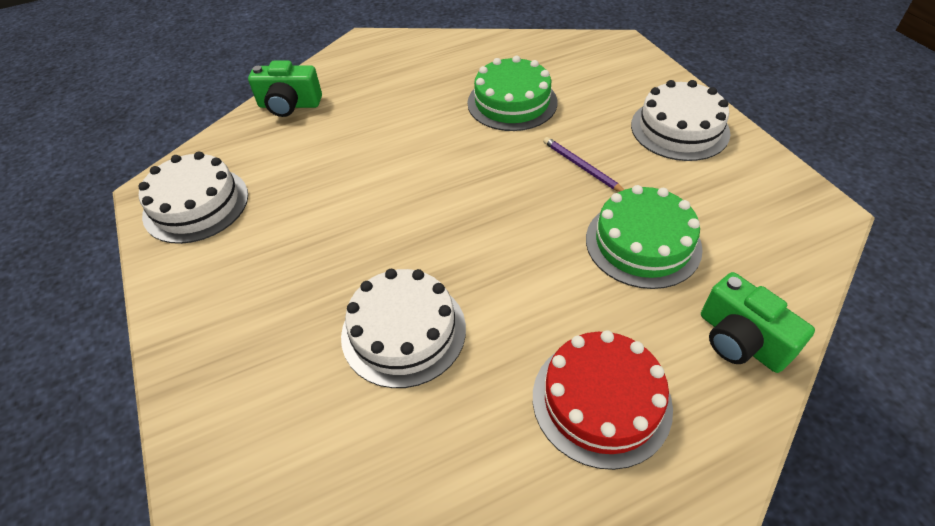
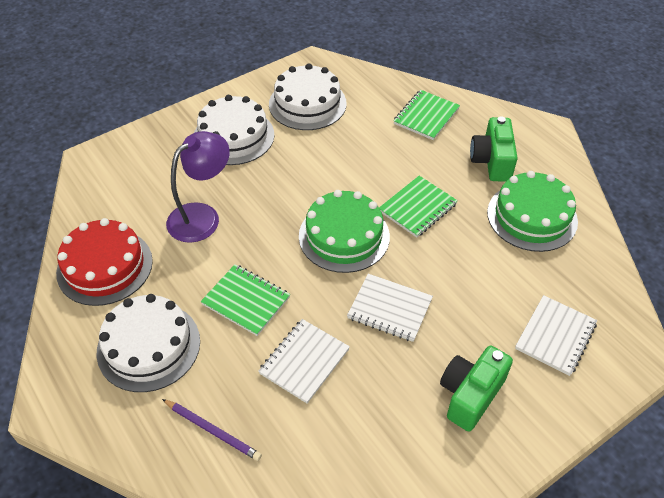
green notebook: none = 0 -> [201,264,290,336] [379,176,458,238] [393,90,460,140] = 3
purple lamp: none = 0 -> [166,131,230,243] = 1
white notebook: none = 0 -> [258,319,350,403] [347,274,433,342] [515,295,597,376] = 3

